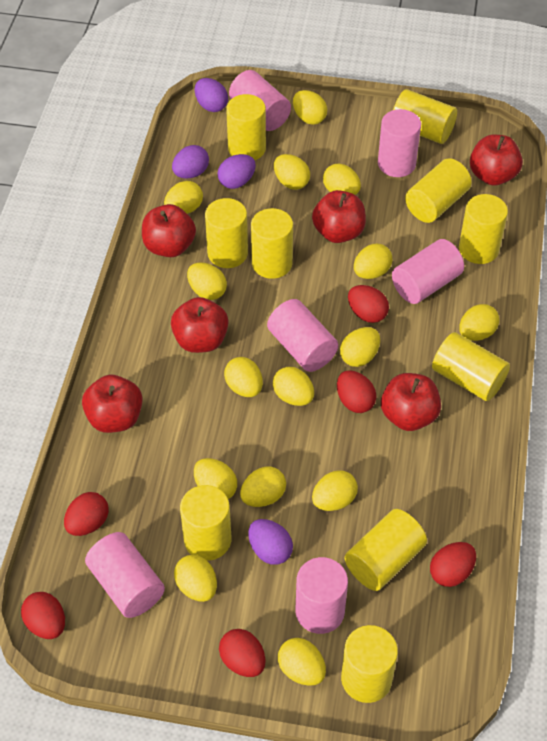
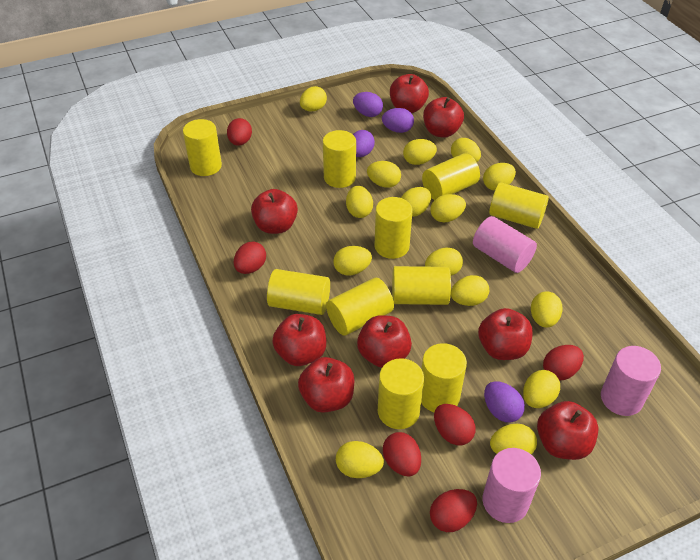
pink cylinder: [85,532,165,618] [229,70,291,131] [267,299,338,372] [296,557,348,634] [378,109,421,177] [392,239,464,304] = 6 -> [473,216,537,273] [482,448,541,523] [601,346,661,416] = 3
red apple: [82,375,143,433] [142,204,196,257] [171,297,228,353] [312,190,366,243] [381,373,441,431] [470,135,523,186] = 6 -> [251,189,298,234] [272,314,326,366] [298,357,354,413] [357,315,412,368] [390,74,429,113] [423,97,464,138] [478,308,533,360] [537,401,599,460] = 8

